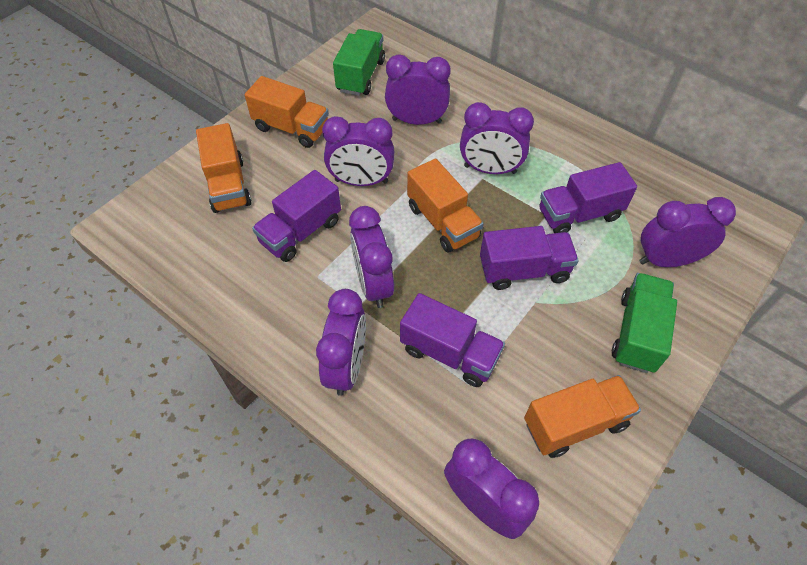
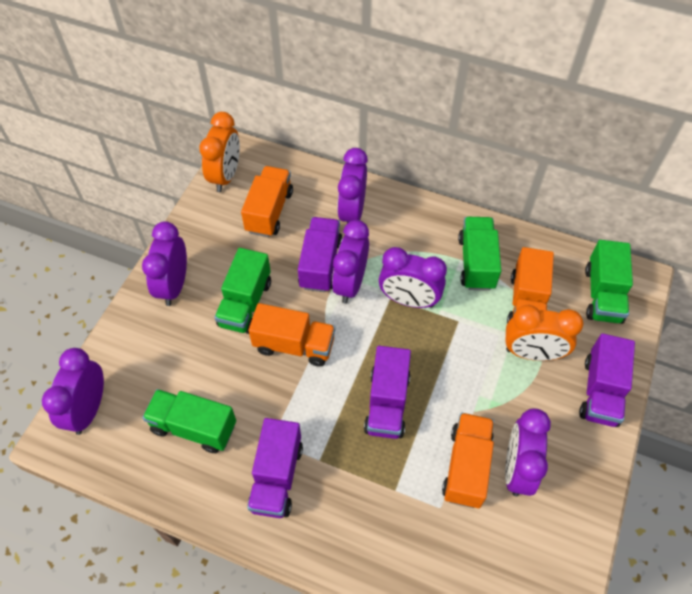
green truck: [333,29,385,96] [612,273,677,373] = 2 -> [142,389,236,453] [214,248,271,334] [458,217,501,291] [585,240,633,324] = 4
orange clock: none = 0 -> [199,112,240,192] [506,305,584,361] = 2
purple clock: [316,289,366,396] [322,116,394,186] [349,206,394,308] [385,54,451,125] [444,439,539,539] [460,102,534,174] [639,197,736,267] = 7 -> [42,348,104,435] [142,221,187,306] [332,220,369,303] [337,148,368,223] [379,247,447,308] [505,408,551,497] = 6

